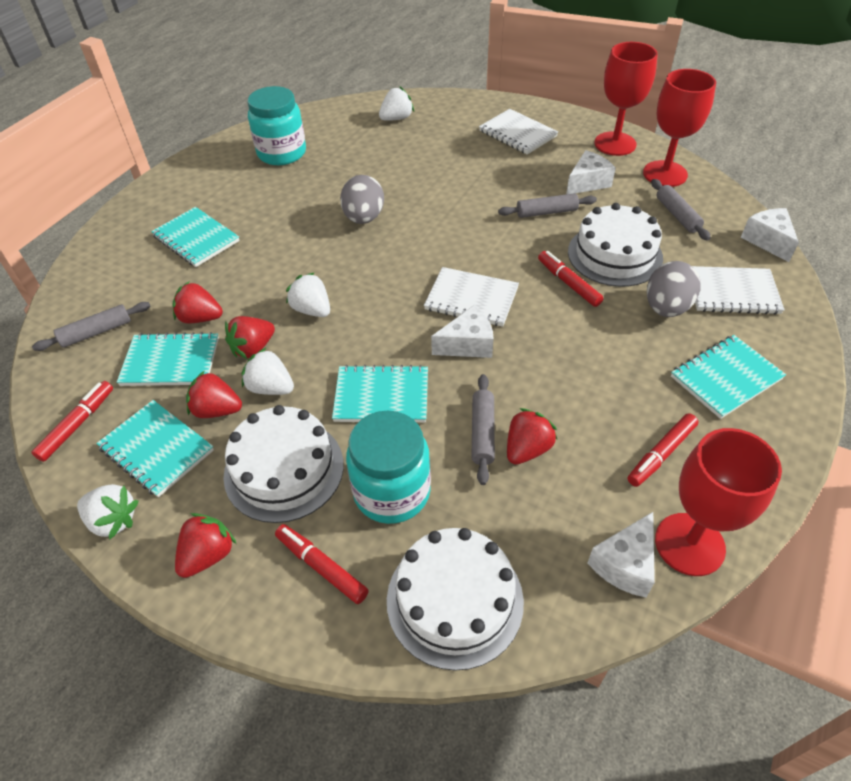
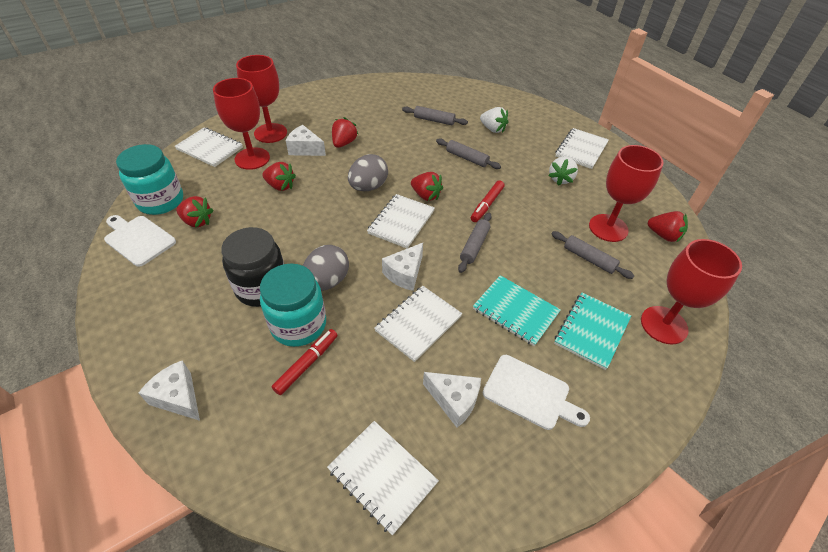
black jar: none = 0 -> [221,227,284,307] = 1
red goblet: [594,42,658,156] [643,69,716,187] [655,428,782,576] = 3 -> [213,78,270,170] [236,55,287,143] [589,145,664,242] [641,239,742,344] = 4
red marker: [31,381,113,462] [275,524,369,604] [538,251,603,307] [628,413,699,487] = 4 -> [272,329,338,395] [471,180,504,222] = 2
turquoise notebook: [96,400,214,497] [117,332,219,386] [151,207,240,267] [332,365,428,422] [671,335,786,419] = 5 -> [473,275,561,346] [554,293,631,370] = 2
white cake: [224,405,344,523] [387,528,524,671] [568,203,663,287] = 3 -> none = 0
white cutting board: none = 0 -> [104,215,176,267] [483,355,590,430] = 2
white notebook: [424,267,519,327] [479,109,558,155] [692,266,785,315] = 3 -> [175,128,243,167] [327,421,439,535] [367,194,435,249] [374,286,462,362] [555,128,609,169] = 5
white strawberry: [77,484,139,540] [242,348,294,395] [286,272,330,317] [379,87,414,121] = 4 -> [480,107,509,133] [548,156,578,186] = 2

